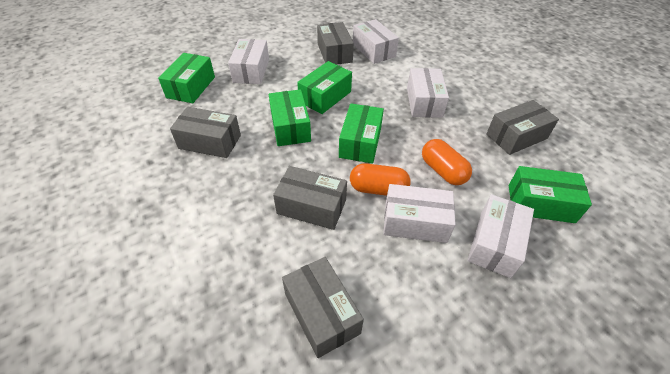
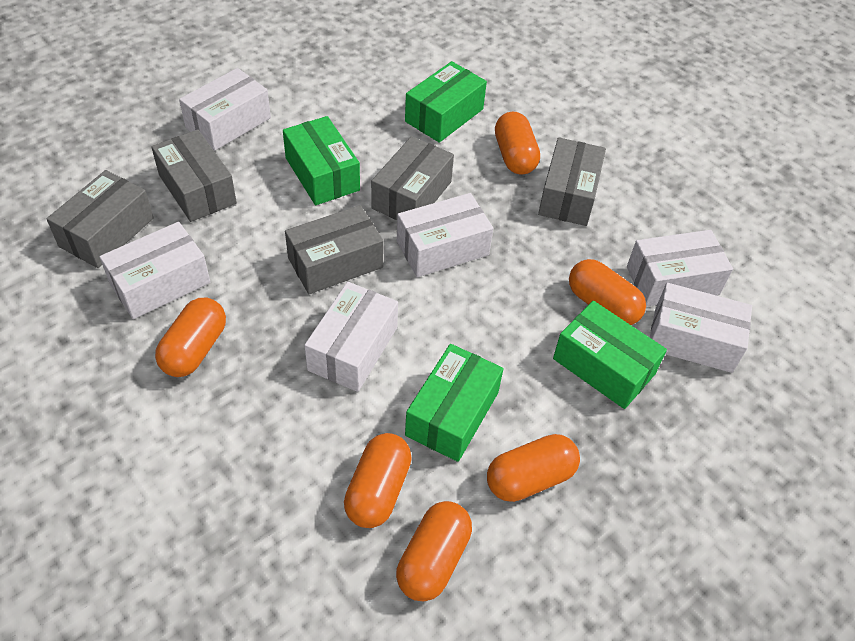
green box: [158,53,215,103] [269,89,311,146] [297,61,352,114] [339,103,384,164] [509,166,592,223] = 5 -> [283,116,360,205] [405,61,487,143] [405,344,503,462] [553,301,667,409] = 4
orange capsule: [350,163,410,196] [422,139,472,185] = 2 -> [155,298,226,377] [344,433,412,528] [396,501,472,602] [487,434,580,502] [495,112,540,174] [569,259,646,325] = 6
white box: [228,39,269,84] [353,19,399,64] [383,184,456,243] [407,68,449,118] [468,194,534,278] = 5 -> [100,222,210,319] [179,68,271,151] [304,282,398,392] [397,193,493,277] [627,230,733,307] [650,283,752,373] = 6

